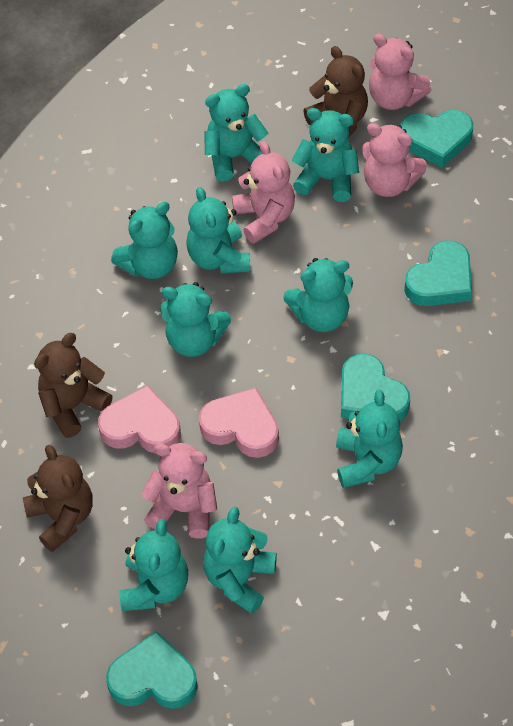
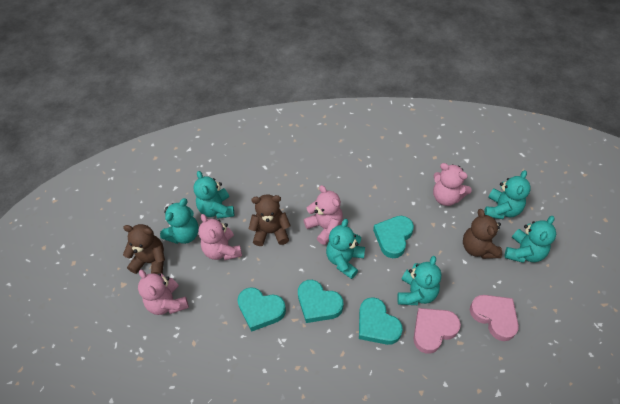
turquoise teddy bear: [111,202,178,279] [119,519,188,611] [160,282,231,357] [186,187,250,274] [203,507,277,614] [204,84,268,182] [283,258,353,332] [292,108,359,202] [336,390,403,488] = 9 -> [160,198,199,244] [193,171,234,219] [326,219,365,279] [397,256,441,305] [484,170,531,219] [504,216,556,263] = 6

